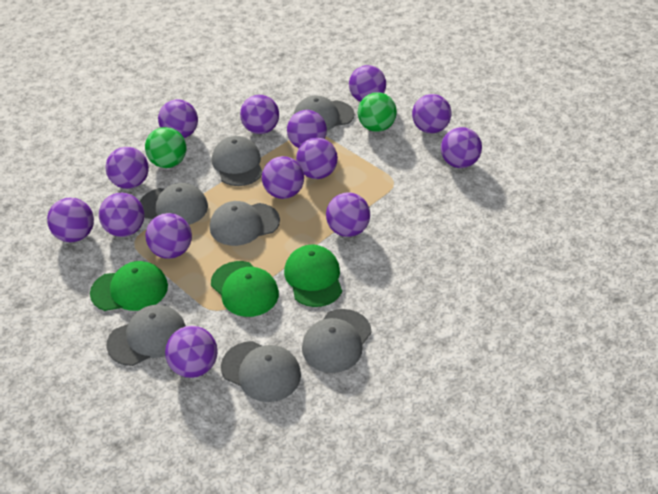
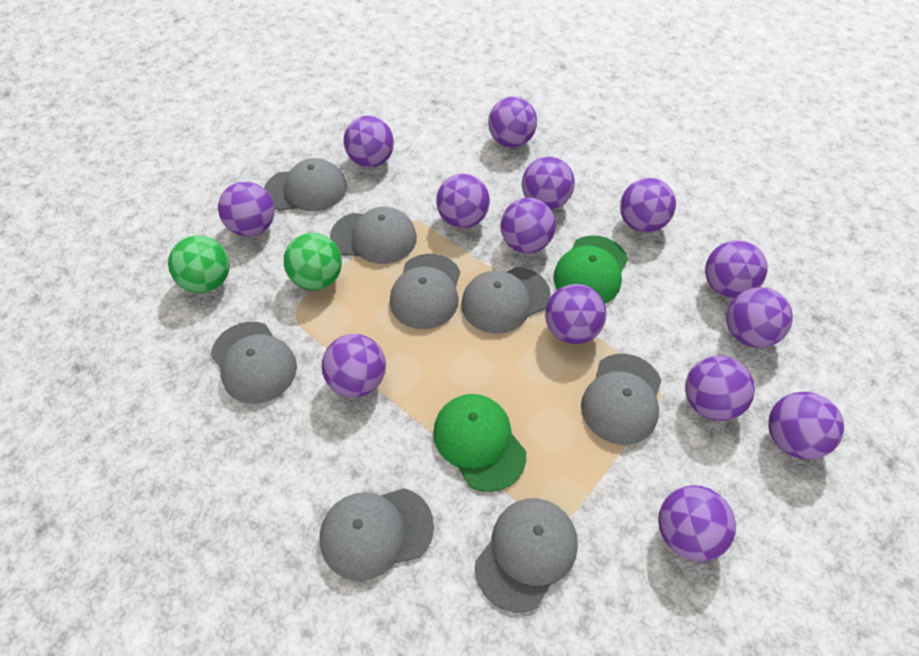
green cap: [90,261,168,311] [211,261,279,317] [284,245,342,307] = 3 -> [433,394,526,492] [554,235,628,304] = 2
grey cap: [106,305,186,366] [140,183,208,225] [210,201,280,246] [212,136,262,186] [221,341,301,402] [294,96,354,131] [302,309,372,373] = 7 -> [211,322,297,404] [264,158,347,211] [320,488,434,581] [330,207,417,264] [390,254,460,329] [461,267,551,334] [475,498,578,613] [581,354,661,445] = 8

